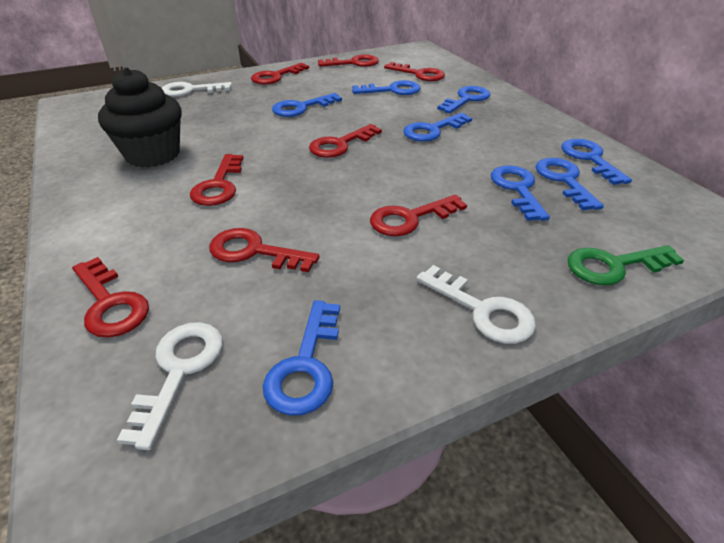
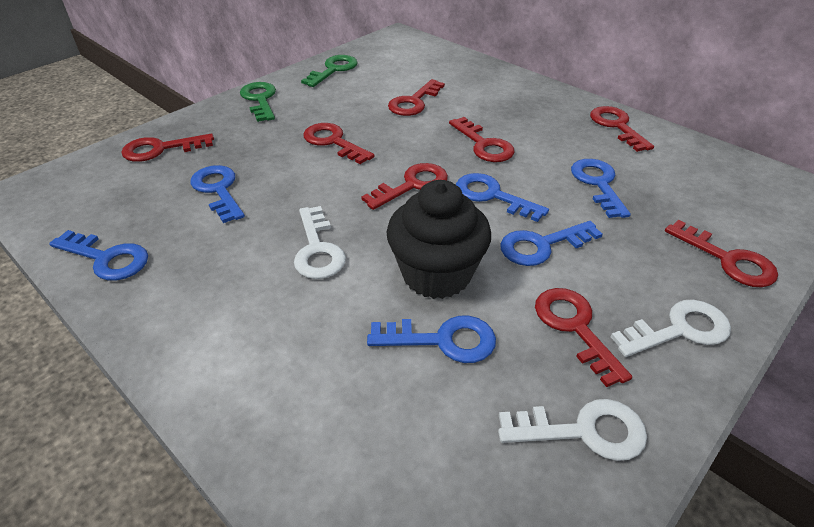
blue key: [263,300,340,416] [272,93,342,117] [352,80,421,95] [403,113,472,142] [437,86,490,113] [491,166,550,221] [535,158,604,210] [561,139,632,185] = 8 -> [49,230,148,281] [190,165,245,223] [367,316,496,363] [456,173,549,222] [500,221,602,266] [571,159,631,218] = 6
green key: [568,245,684,285] = 1 -> [240,82,276,122] [301,55,358,87] = 2

